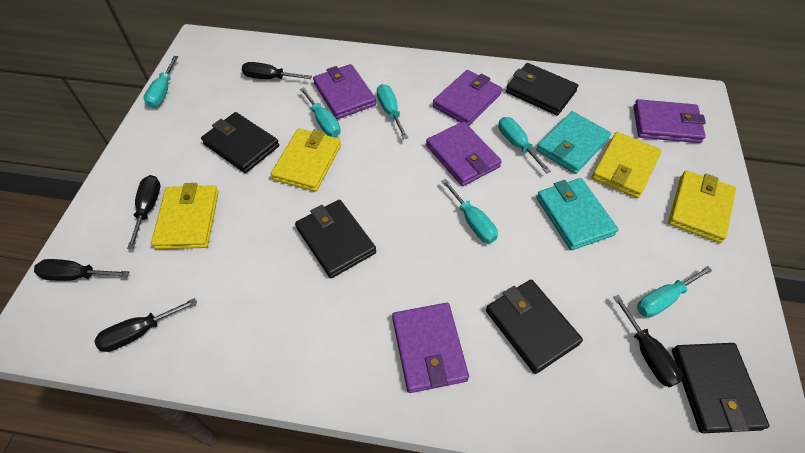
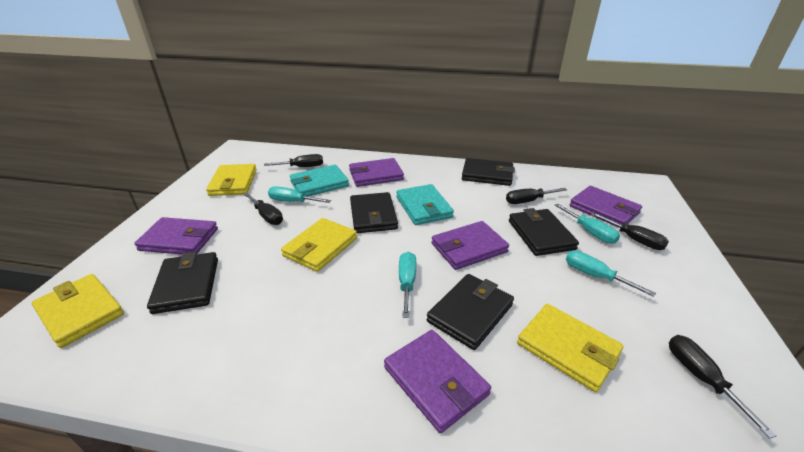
turquoise screwdriver: [144,56,178,108] [300,87,340,137] [377,84,408,139] [441,179,498,243] [498,117,551,173] [637,266,713,317] = 6 -> [268,186,331,203] [399,252,416,318] [555,204,620,244] [566,251,656,297] = 4

